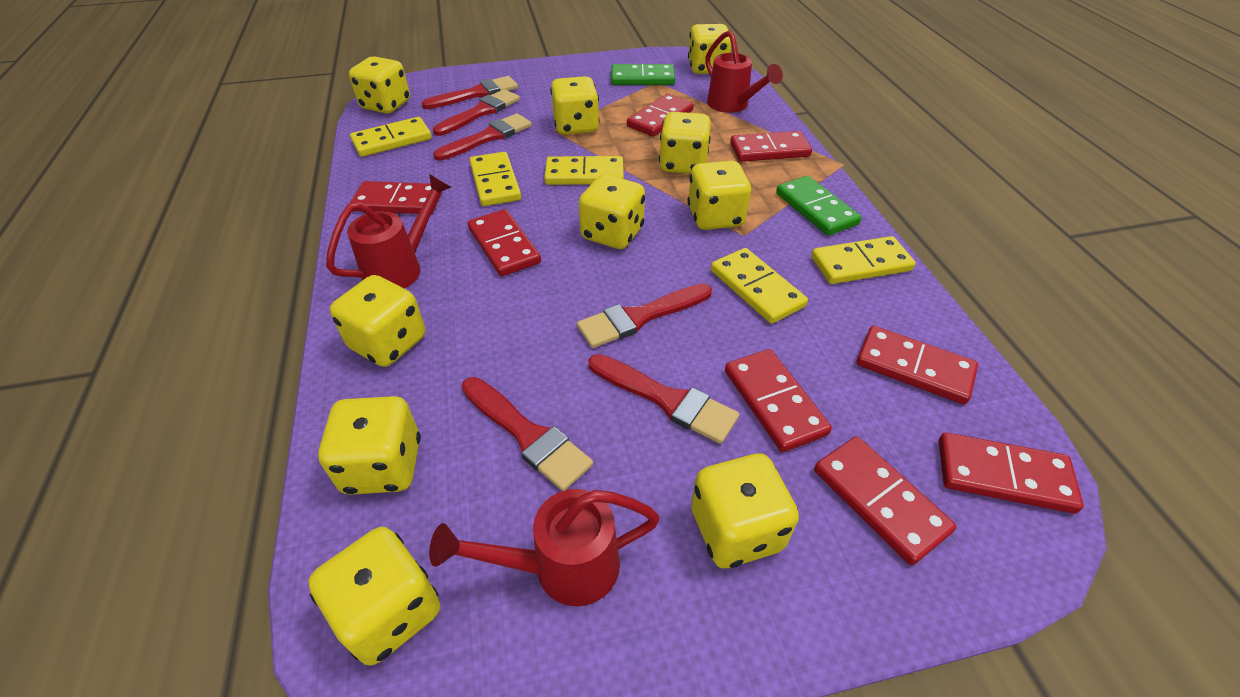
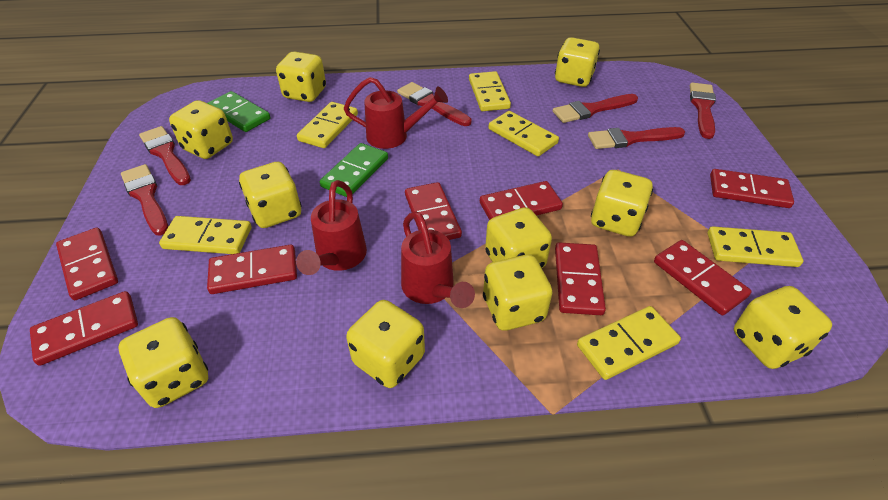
yellow domino: [350,117,432,157] [470,152,521,206] [544,156,624,185] [711,248,808,324] [811,236,916,284] = 5 -> [159,216,252,254] [297,102,358,148] [469,71,511,111] [488,111,559,156] [577,306,681,380] [708,226,803,267] = 6

